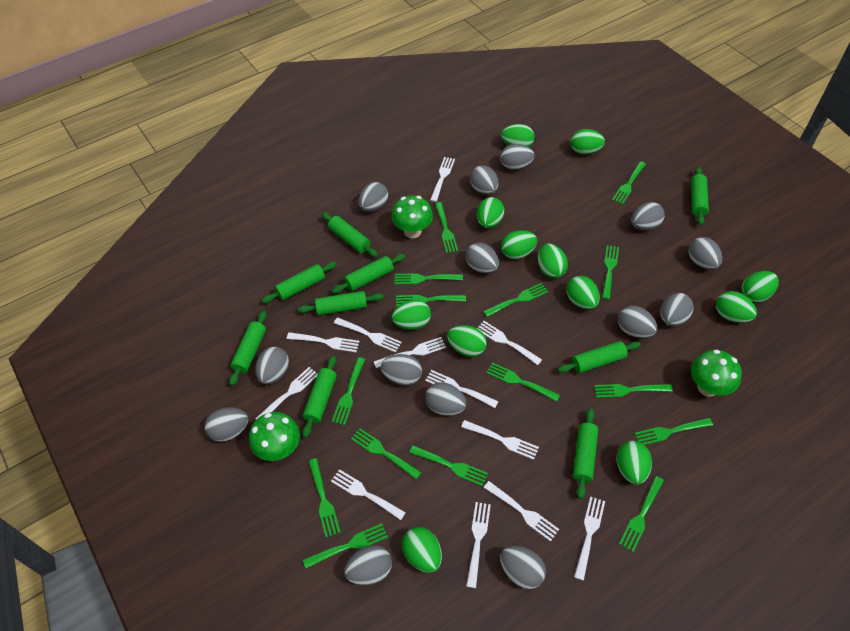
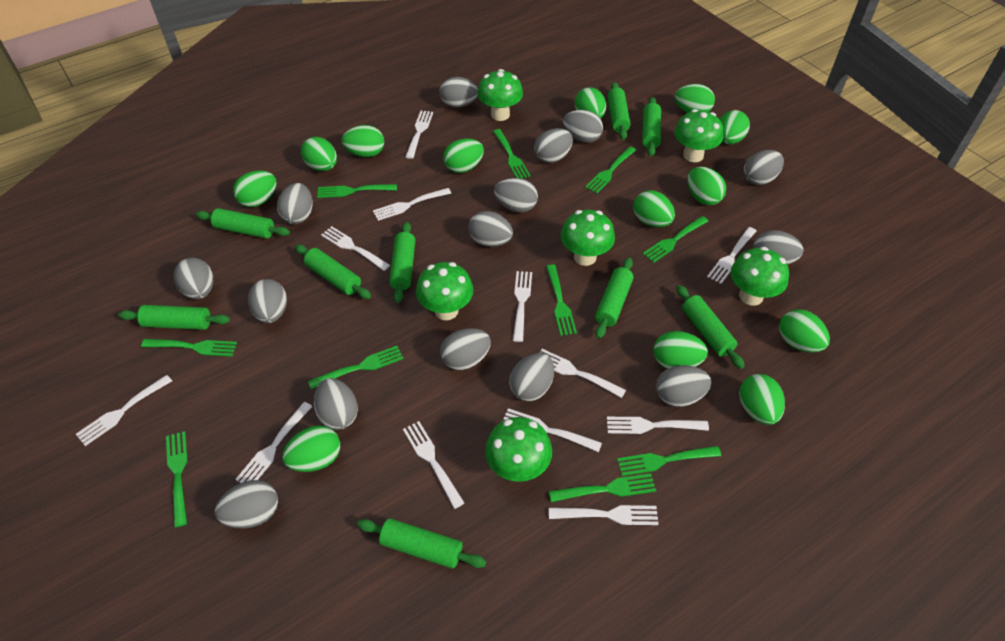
green egg: [392,300,431,330] [402,527,442,573] [447,325,487,357] [477,197,504,228] [501,124,534,147] [501,230,537,259] [538,243,568,278] [566,276,600,309] [570,129,605,155] [616,441,652,485] [716,291,757,323] [741,271,779,302] = 12 -> [233,170,276,207] [282,426,340,472] [301,137,337,171] [341,125,384,157] [443,139,484,173] [575,87,606,119] [634,190,675,227] [653,331,708,369] [675,84,715,113] [687,167,726,205] [720,110,750,144] [739,374,785,425] [779,309,830,353] = 13
green fork: [303,523,388,569] [308,458,341,537] [332,357,365,425] [351,428,422,479] [394,273,463,285] [396,295,466,307] [409,445,488,486] [435,202,458,253] [483,283,548,317] [486,362,560,402] [594,384,673,398] [602,245,619,300] [612,161,646,205] [619,476,664,552] [634,418,713,445] = 15 -> [141,339,237,357] [166,431,188,528] [308,346,404,389] [317,184,397,198] [493,129,531,179] [546,264,577,336] [549,473,656,502] [585,147,636,193] [617,446,721,476] [643,216,708,263] = 10
green mushroom: [249,412,300,461] [391,195,433,238] [691,349,742,397] = 3 -> [416,262,473,320] [477,69,523,121] [485,417,552,482] [561,210,615,266] [674,109,723,162] [731,247,789,306] = 6
grey egg: [205,407,249,442] [255,347,289,384] [344,545,392,585] [359,182,388,212] [381,354,422,386] [425,382,466,416] [466,243,499,273] [470,165,498,195] [500,144,535,170] [500,546,546,589] [618,306,657,338] [631,202,665,230] [660,293,694,326] [689,237,722,270] = 14 -> [174,258,213,299] [215,480,278,528] [248,279,287,323] [277,183,313,224] [314,378,358,430] [440,77,478,108] [440,328,491,370] [468,211,513,247] [494,178,538,212] [509,353,554,401] [534,128,573,163] [563,110,603,143] [656,365,711,407] [744,150,784,185] [753,230,803,265] = 15

